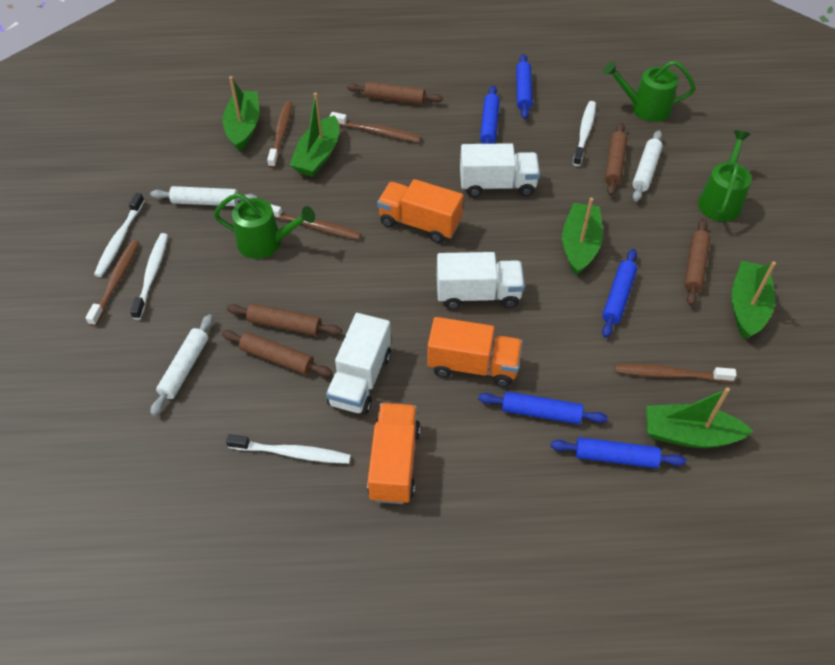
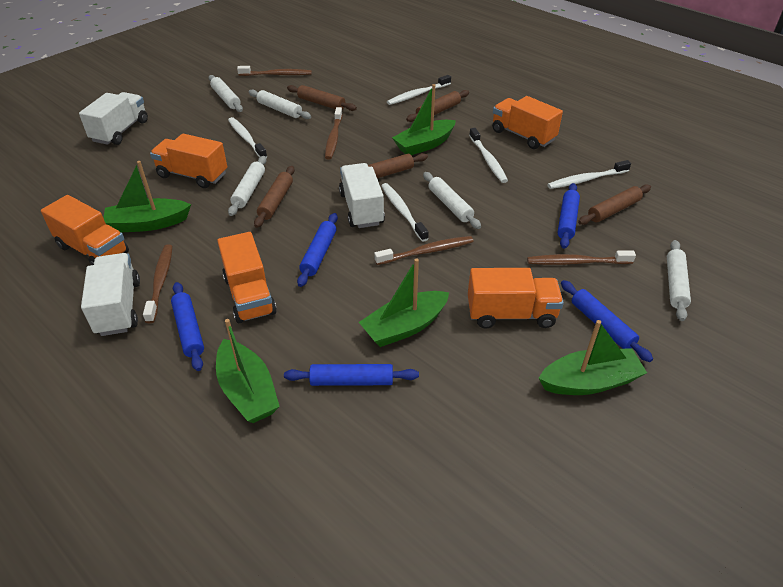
green watering can: [214,193,315,259] [603,61,695,122] [698,130,752,221] = 3 -> none = 0
orange truck: [367,403,420,504] [377,179,463,243] [427,317,523,387] = 3 -> [41,195,129,265] [150,134,227,188] [217,232,277,323] [468,268,564,329] [492,96,563,149] = 5
white rolling pin: [150,186,258,206] [150,314,213,416] [632,130,663,202] = 3 -> [209,75,243,112] [228,156,267,216] [248,89,311,119] [423,172,481,229] [667,240,691,321] = 5
white toothbrush: [94,193,145,277] [130,233,168,320] [226,434,351,464] [573,101,596,166] = 4 -> [228,117,267,158] [381,183,429,242] [387,75,451,105] [469,128,508,183] [547,160,631,189] = 5

